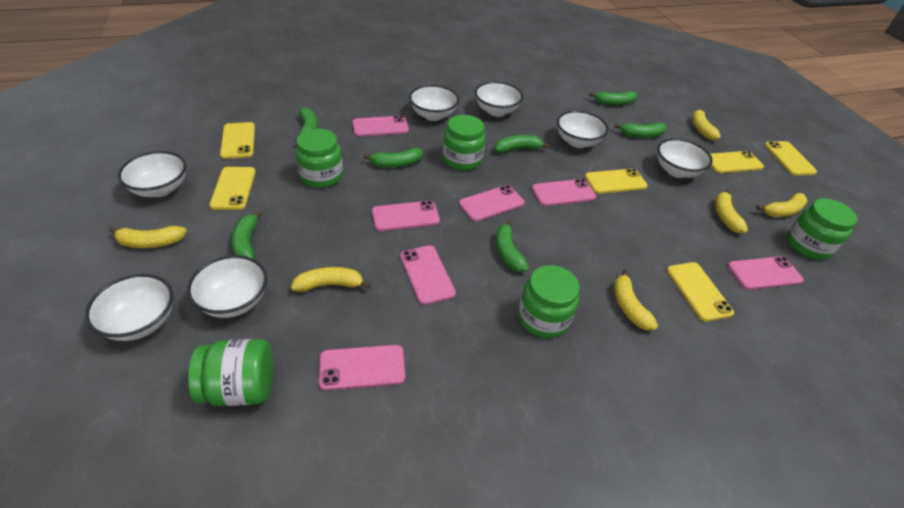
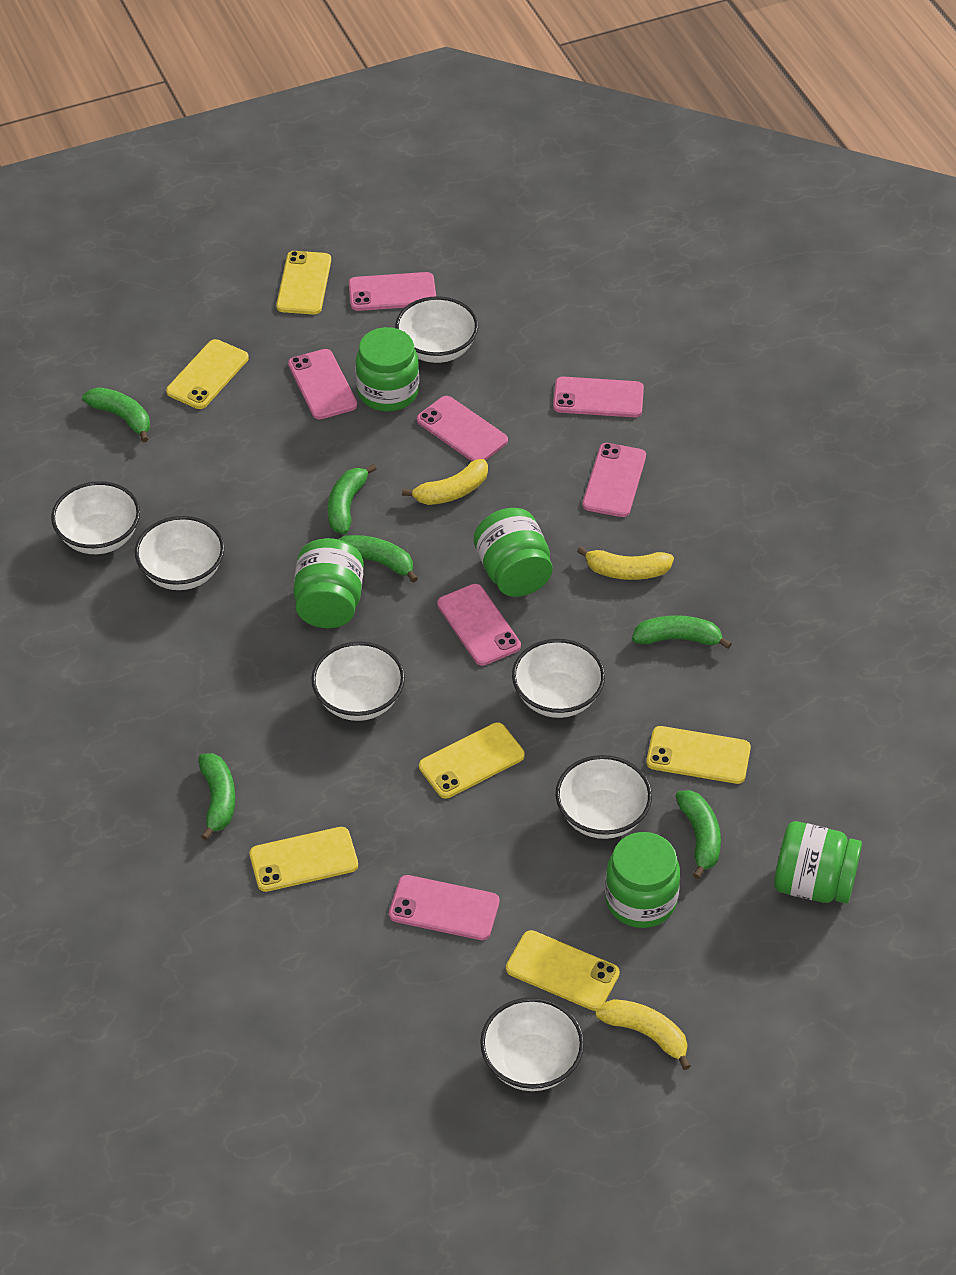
green banana: [231,210,263,259] [295,107,318,143] [364,148,423,167] [495,135,550,153] [496,220,529,272] [589,91,638,105] [615,122,667,138] = 7 -> [82,387,150,442] [199,753,235,840] [328,464,376,534] [338,535,418,583] [632,615,732,649] [676,790,721,879] = 6
yellow banana: [109,226,187,248] [291,267,371,292] [614,269,658,330] [692,108,721,140] [715,189,748,233] [756,193,808,217] = 6 -> [402,459,488,505] [577,546,674,580] [595,999,691,1070] = 3

